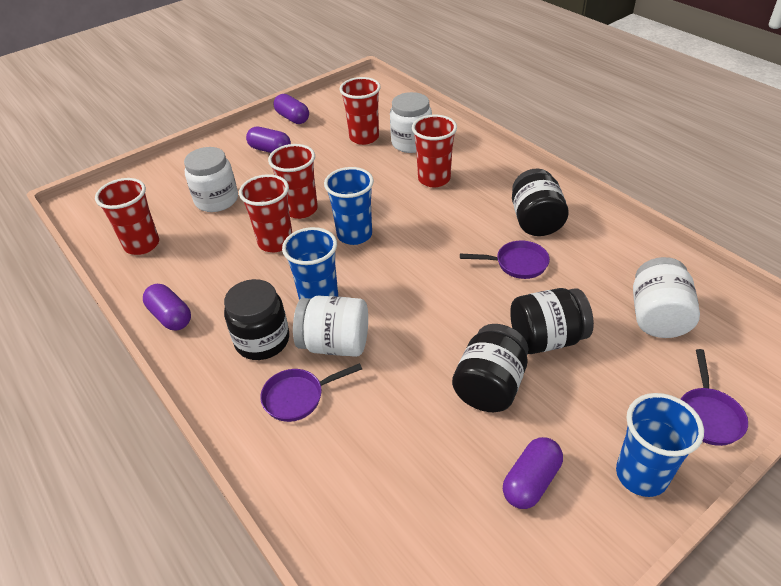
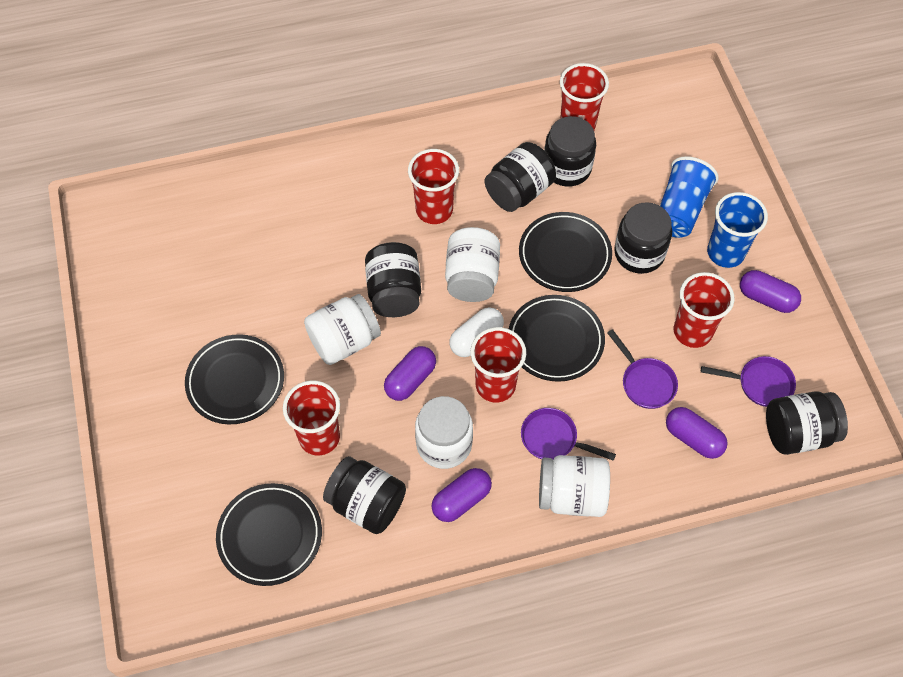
black jar: [224,279,289,360] [452,324,529,412] [510,288,594,354] [512,169,569,236] = 4 -> [323,456,406,534] [365,242,421,317] [485,142,556,212] [544,116,596,187] [614,202,672,274] [766,391,848,455] = 6
black plate: none = 0 -> [185,334,284,424] [216,483,322,586] [509,295,605,382] [519,212,612,292] = 4
blue cup: [282,227,338,300] [324,167,374,245] [616,393,704,497] = 3 -> [660,156,719,238] [707,192,768,268] = 2
white capsule: none = 0 -> [449,307,504,357] = 1

